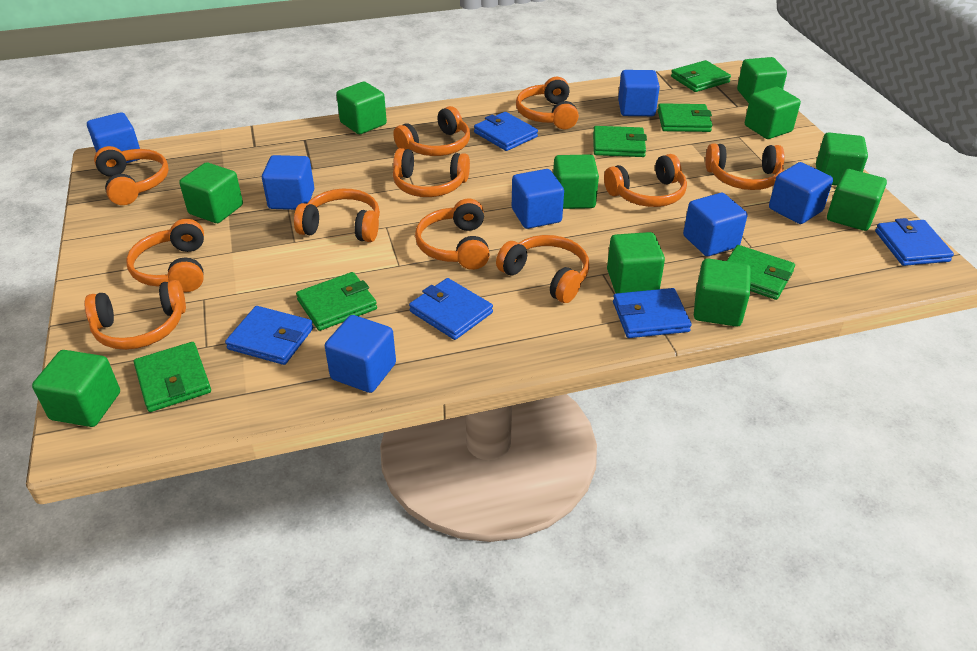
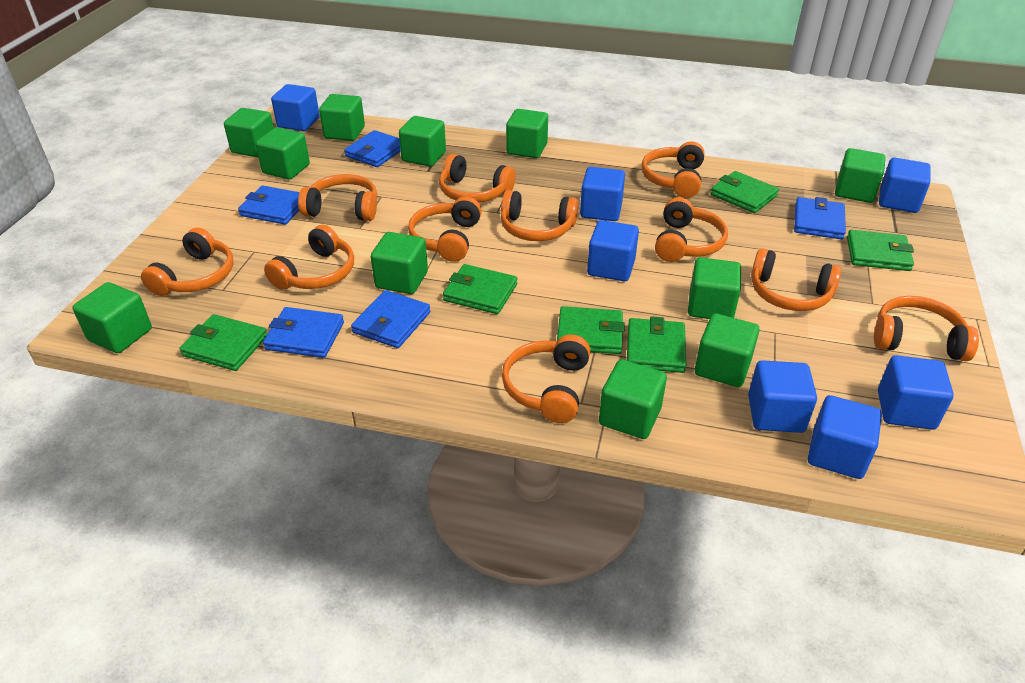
green cube: [32,350,120,427] [179,162,243,223] [336,82,387,134] [553,154,599,209] [607,232,665,293] [694,258,751,327] [737,57,787,103] [745,86,801,139] [816,133,868,186] [827,169,887,231] = 10 -> [72,282,152,353] [224,108,274,157] [255,127,310,180] [319,94,365,141] [371,232,428,294] [399,116,446,167] [506,109,548,158] [599,359,667,439] [688,257,741,319] [695,313,760,387] [835,148,886,203] = 11

